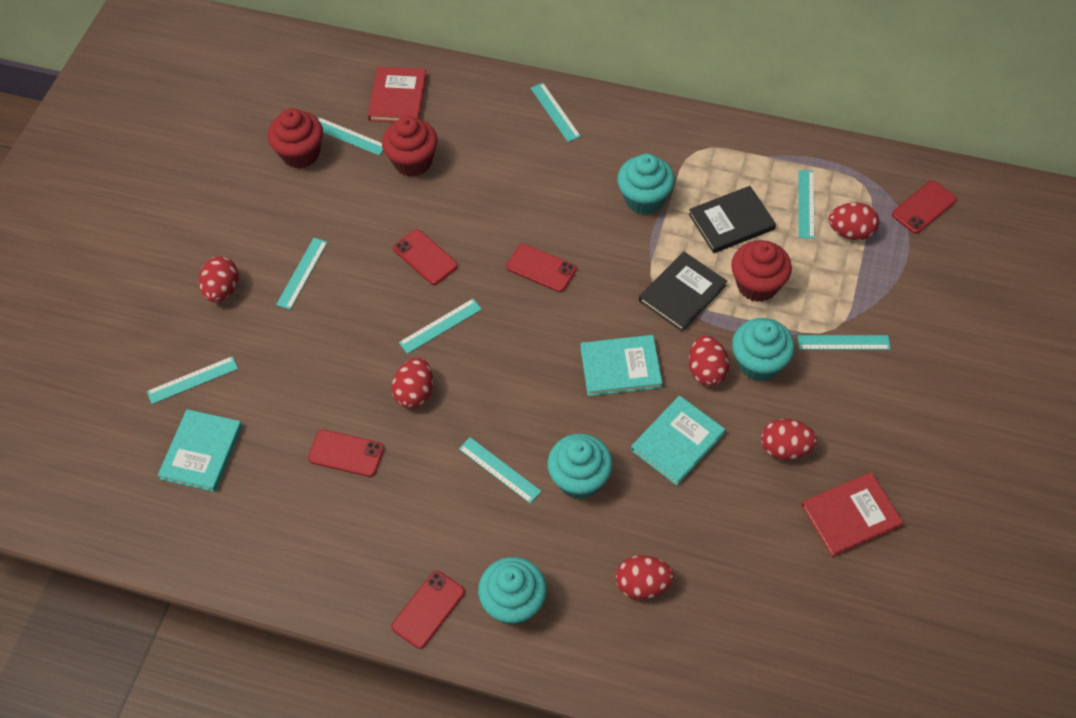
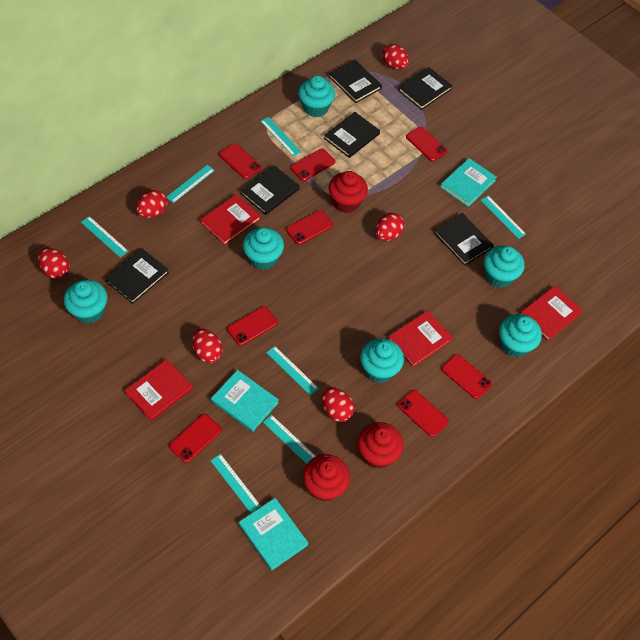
black book: [639,252,727,331] [689,186,776,253] = 2 -> [105,248,169,304] [240,165,300,215] [324,112,380,158] [329,59,382,103] [398,67,452,110] [434,213,493,266] = 6
red book: [368,67,427,122] [801,472,903,557] = 2 -> [124,359,193,421] [200,194,261,245] [388,311,453,367] [520,286,583,341] = 4
red phone: [308,430,384,477] [391,571,465,649] [393,229,458,285] [506,243,577,292] [892,180,957,234] = 5 -> [169,414,222,463] [219,143,262,179] [227,306,278,346] [286,210,333,245] [290,148,335,181] [398,390,449,437] [406,126,447,161] [441,354,492,399] = 8
turquoise cupcake: [478,557,547,625] [547,434,613,499] [617,154,675,215] [732,318,795,381] = 4 -> [64,280,108,324] [243,227,284,270] [298,75,335,117] [360,338,404,383] [484,246,525,288] [499,314,542,358] = 6
turquoise ruler: [147,356,238,404] [276,238,328,310] [317,117,383,155] [399,299,482,354] [459,437,541,504] [530,83,581,142] [798,335,890,350] [799,170,814,239] = 8 -> [81,216,128,257] [166,165,215,203] [210,454,261,513] [261,117,301,156] [263,415,316,464] [266,346,319,395] [480,196,526,239] = 7

